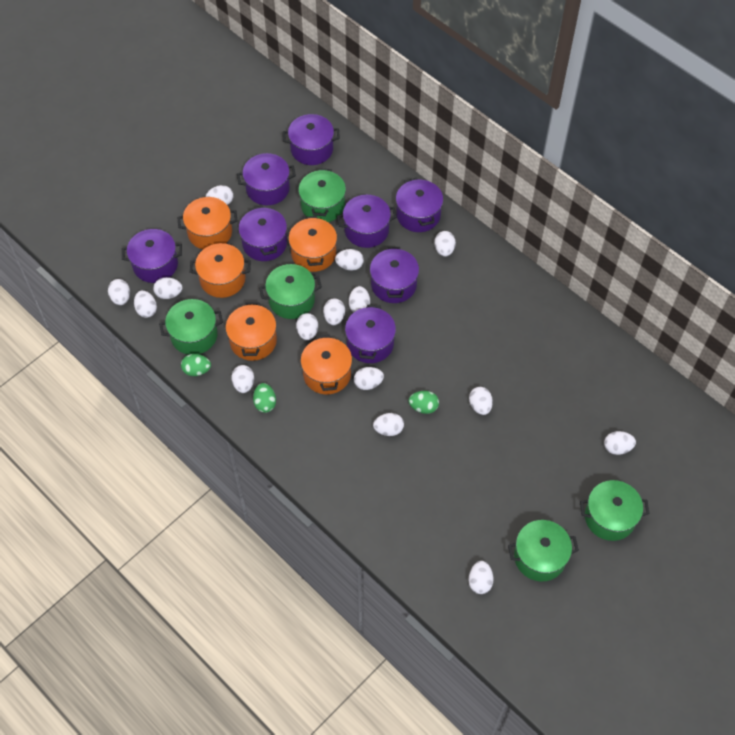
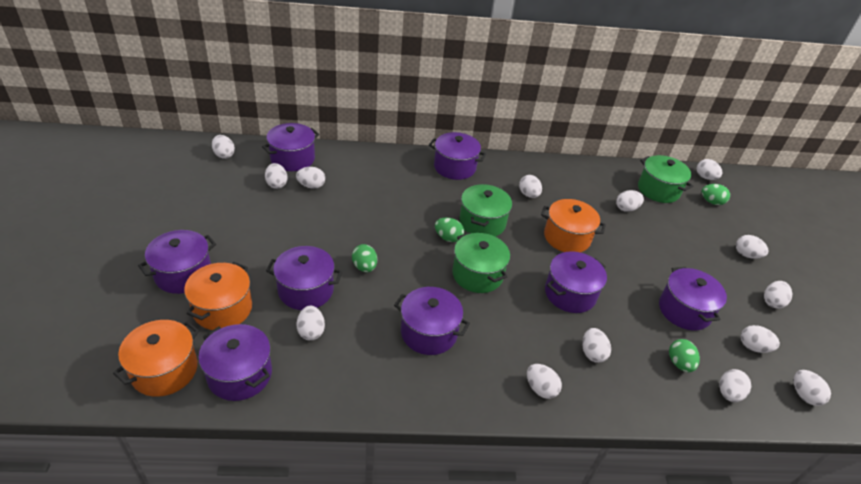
green egg: [181,354,211,376] [253,383,276,413] [409,391,439,414] = 3 -> [352,244,377,272] [435,218,464,242] [669,339,700,372] [702,184,730,205] = 4
green pot: [159,299,223,355] [259,264,322,319] [298,168,346,222] [508,520,579,581] [580,480,649,541] = 5 -> [452,232,510,293] [459,184,512,237] [638,155,693,203] = 3
orange pot: [177,197,237,249] [190,243,251,298] [226,302,277,361] [289,216,337,272] [301,335,352,394] = 5 -> [113,320,199,397] [184,262,252,330] [541,199,606,253] = 3
white egg: [108,279,130,305] [134,290,157,318] [153,277,182,299] [206,185,233,205] [231,365,254,393] [296,313,318,340] [323,298,345,325] [335,249,364,270] [349,286,370,312] [354,367,384,390] [373,413,404,436] [434,231,456,257] [468,561,494,594] [469,387,493,415] [604,431,636,455] = 15 -> [212,135,235,159] [265,163,288,189] [296,167,325,189] [297,306,325,340] [519,175,542,198] [527,364,562,399] [582,328,611,363] [616,190,644,212] [697,159,722,180] [720,369,751,402] [736,235,769,259] [741,325,780,353] [764,281,792,309] [794,370,831,406] = 14

